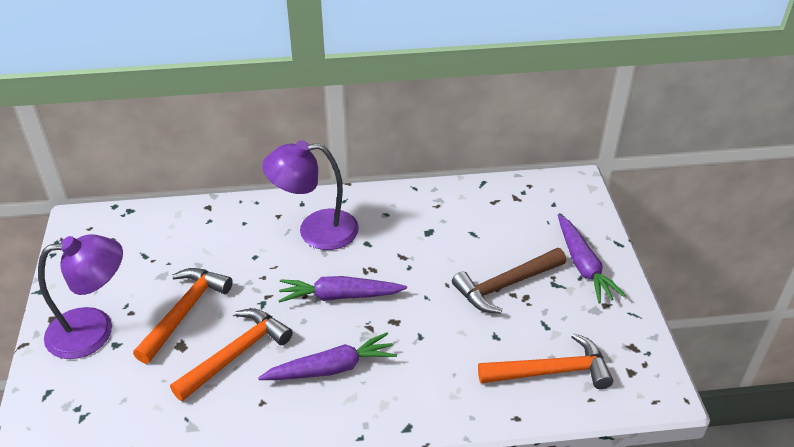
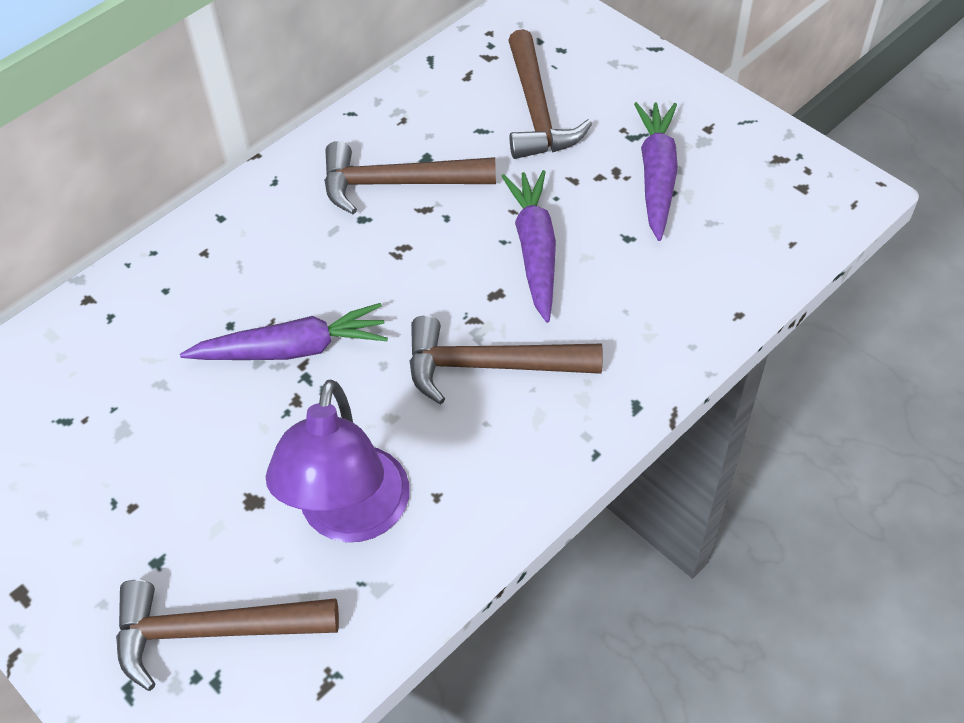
brown hammer: [452,248,566,314] = 1 -> [116,580,339,691] [324,141,496,214] [409,315,603,405] [508,29,592,159] = 4
orange hammer: [133,268,233,364] [170,309,293,401] [478,333,613,389] = 3 -> none = 0
purple lamp: [38,234,123,359] [262,140,359,250] = 2 -> [266,379,409,542] = 1

